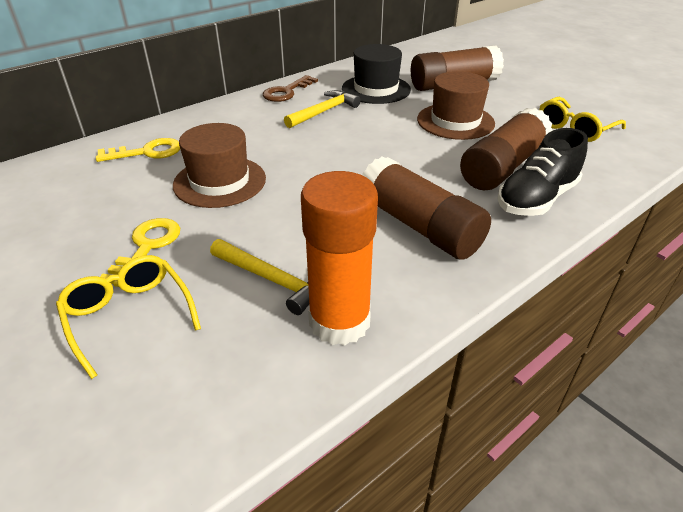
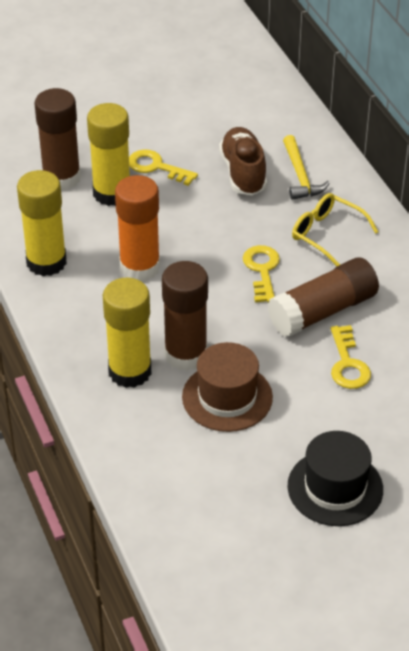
black shoe: [497,128,588,216] = 1 -> none = 0
brown hat: [173,123,266,208] [417,71,495,140] = 2 -> [182,342,273,432] = 1
brown key: [263,75,318,102] = 1 -> none = 0
brown shoe: none = 0 -> [219,127,267,196] = 1
yellow glasses: [56,255,201,379] [539,97,626,142] = 2 -> [292,193,378,266] = 1
yellow glue stick: none = 0 -> [17,170,67,276] [87,103,130,206] [103,277,151,388] = 3
yellow hammer: [210,239,309,315] [284,90,361,128] = 2 -> [283,135,330,200] = 1
yellow key: [96,138,180,162] [100,218,180,287] = 2 -> [129,149,198,186] [243,245,280,302] [331,325,371,389] = 3

